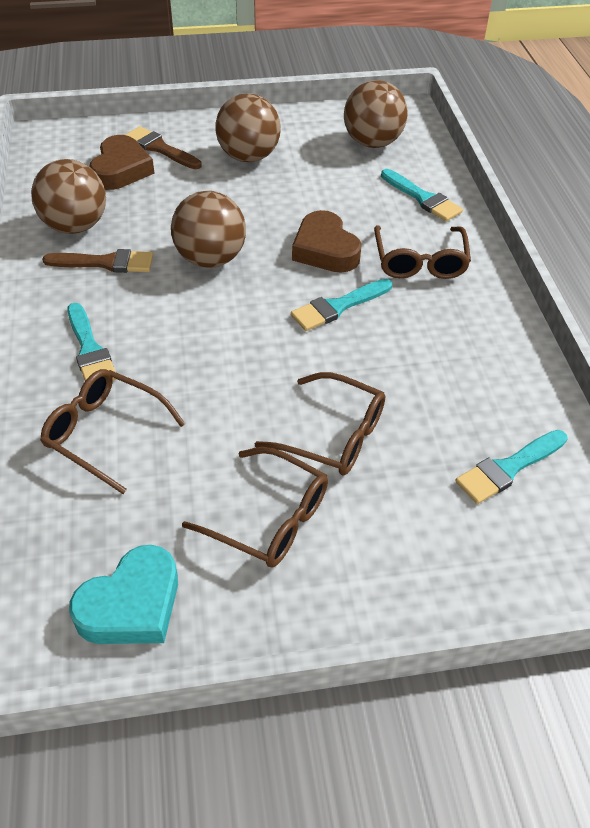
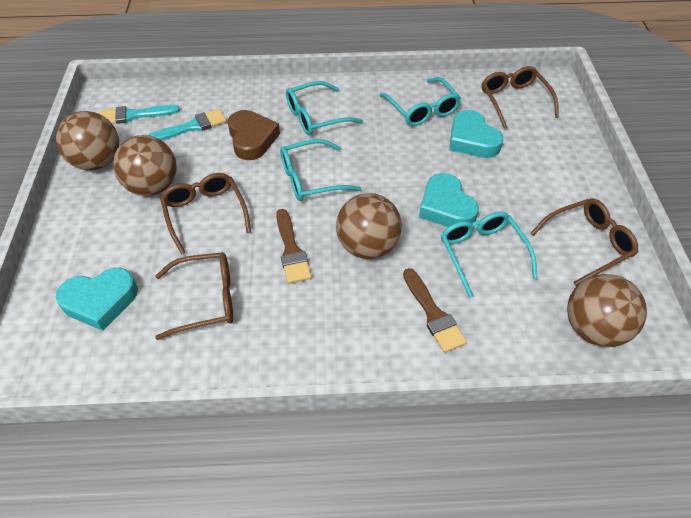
brown heart: [89,135,155,190] [292,210,362,273] = 2 -> [228,110,280,160] = 1
turquoise brush: [67,303,117,381] [291,279,392,331] [381,169,463,222] [455,430,568,504] = 4 -> [100,105,180,124] [148,109,227,140] = 2
turquoise glasses: none = 0 -> [280,139,361,201] [286,81,363,135] [379,77,461,126] [441,212,538,298] = 4
turquoise heart: [69,545,178,644] = 1 -> [56,267,138,331] [419,173,479,227] [449,110,503,158] = 3

